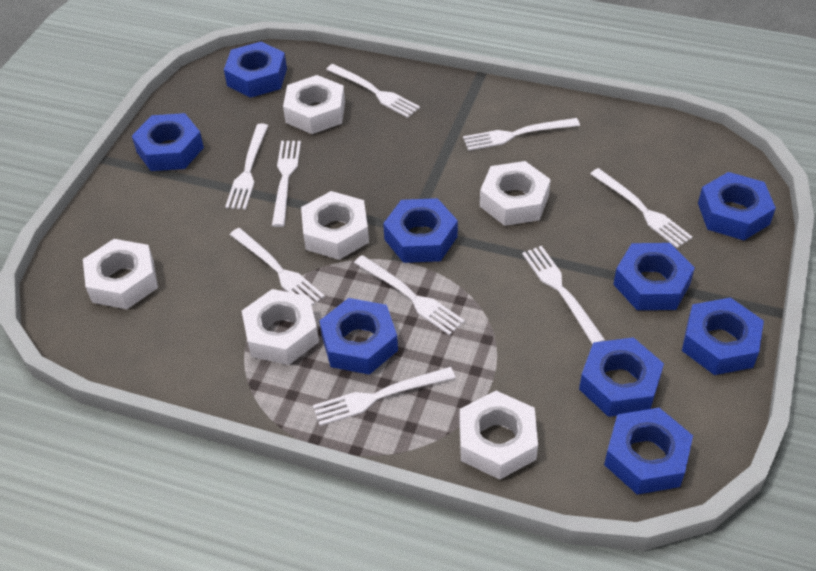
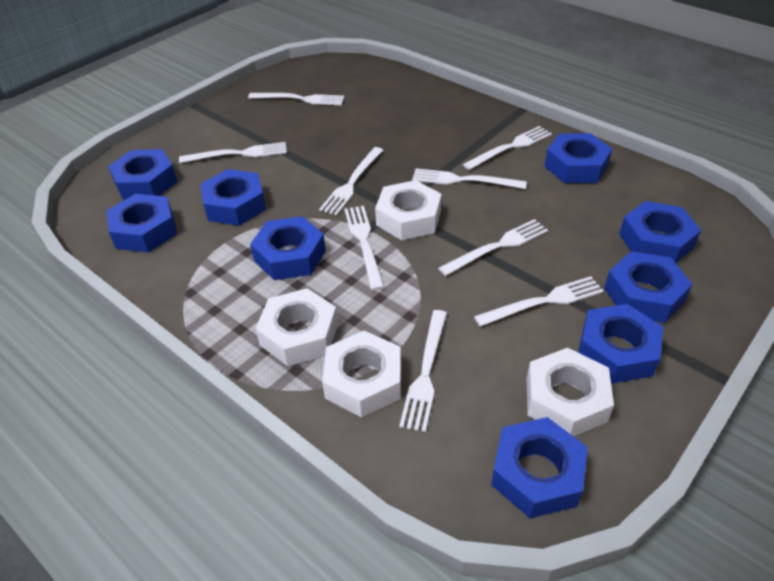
white nut: [83,239,158,309] [242,289,319,365] [283,75,345,134] [301,191,369,260] [459,391,538,480] [480,161,551,226] = 6 -> [255,288,338,366] [322,331,401,417] [375,180,442,241] [527,348,614,436] = 4

